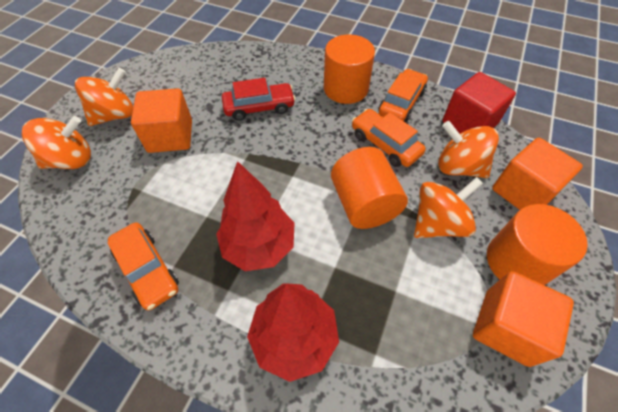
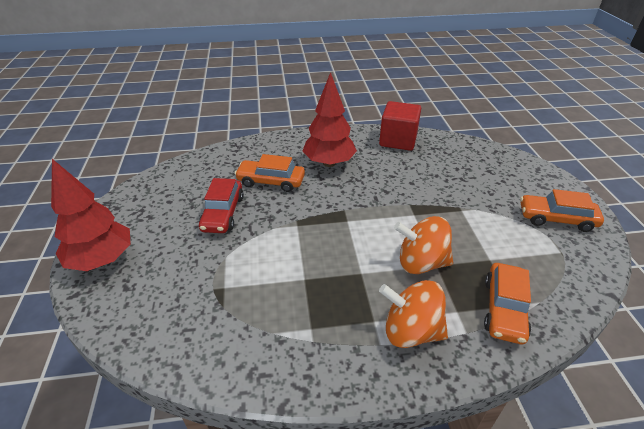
orange cube: [131,88,192,153] [473,271,574,367] [492,138,583,210] = 3 -> none = 0
orange cylinder: [324,34,375,104] [331,147,408,229] [487,204,588,285] = 3 -> none = 0
orange spinning top: [22,116,91,169] [75,68,133,126] [414,177,483,238] [438,121,499,178] = 4 -> [379,280,448,348] [394,216,453,274] = 2

